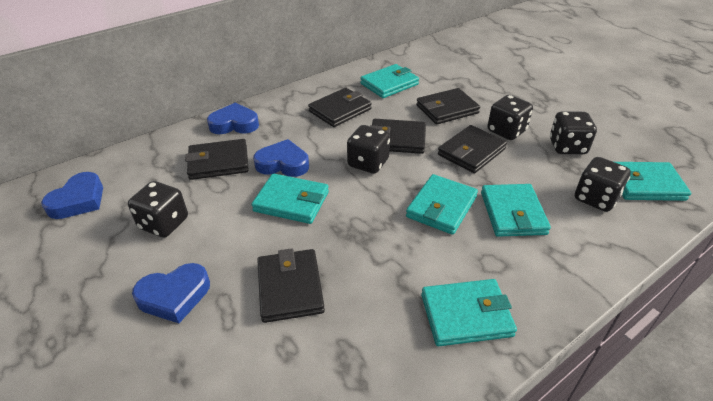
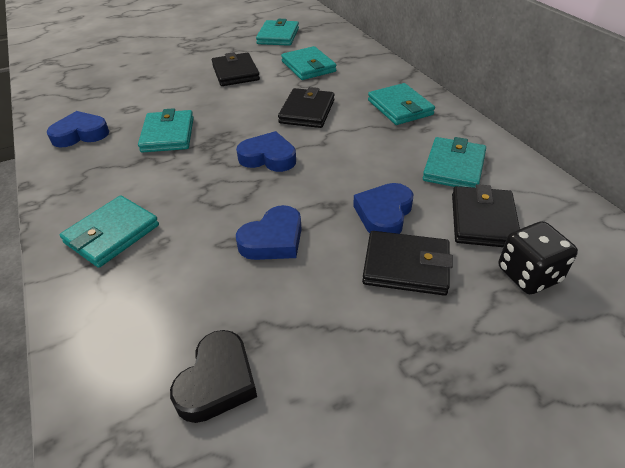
black dice: [128,181,188,238] [347,125,390,174] [487,95,533,140] [550,111,597,154] [575,157,631,212] = 5 -> [499,221,578,294] = 1
black heart: none = 0 -> [170,330,257,423] = 1
black wallet: [185,139,249,180] [257,248,325,323] [308,88,372,127] [370,119,426,154] [416,88,480,124] [438,125,507,173] = 6 -> [212,52,260,86] [278,87,335,128] [362,231,453,296] [452,184,520,247] = 4

